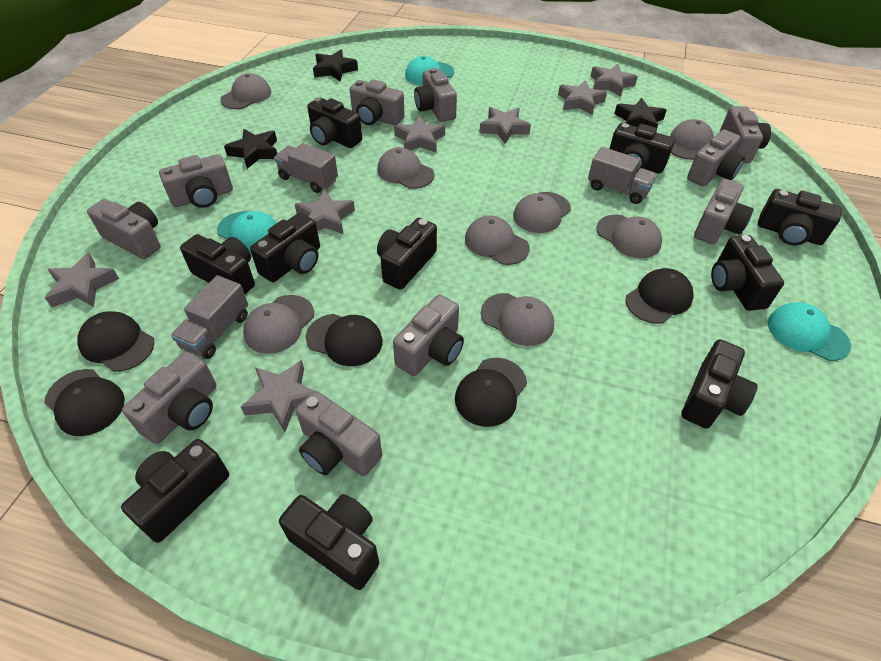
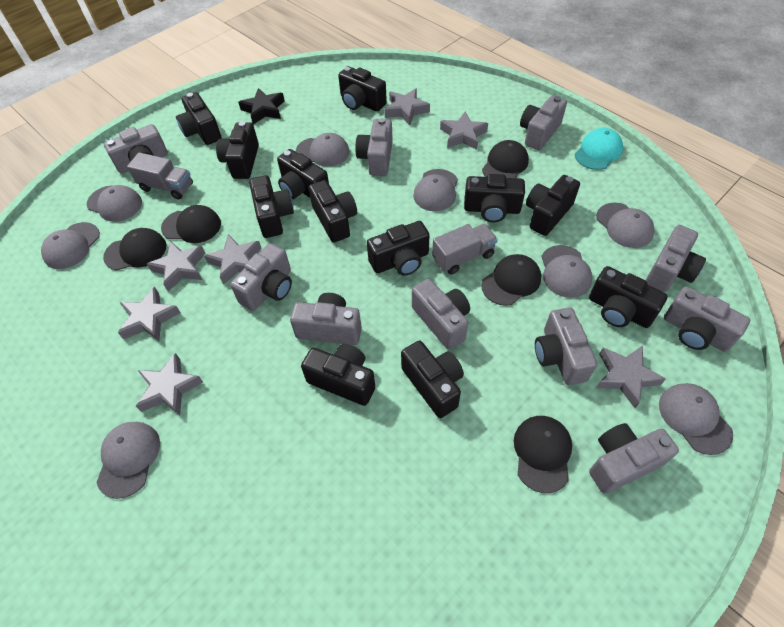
black camera: [121,439,229,543] [180,234,255,294] [250,213,320,282] [279,494,379,590] [307,97,362,148] [377,218,437,290] [609,123,675,174] [681,339,758,429] [711,235,784,311] [758,189,842,245] = 10 -> [176,92,222,145] [216,121,259,179] [249,175,294,238] [277,149,329,199] [301,344,375,406] [309,180,357,242] [338,66,387,112] [367,221,429,276] [401,341,464,418] [464,174,525,222] [526,175,580,236] [589,266,668,328] = 12
black star: [224,129,277,169] [313,50,358,81] [614,98,667,128] = 3 -> [238,88,285,124] = 1
grey truck: [171,275,248,359] [274,143,338,193] [588,147,657,204] = 3 -> [127,152,193,199] [432,224,498,274] = 2
turquoise cap: [217,211,277,253] [405,56,454,85] [768,302,851,361] = 3 -> [575,128,623,170] = 1

